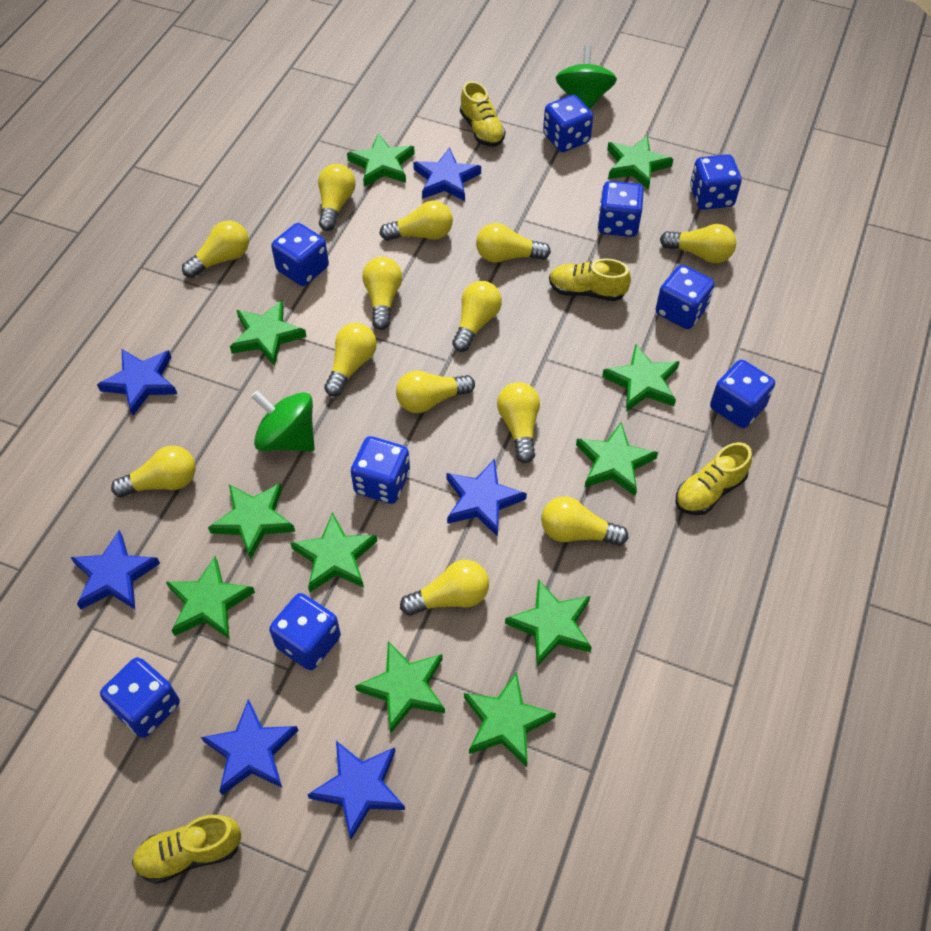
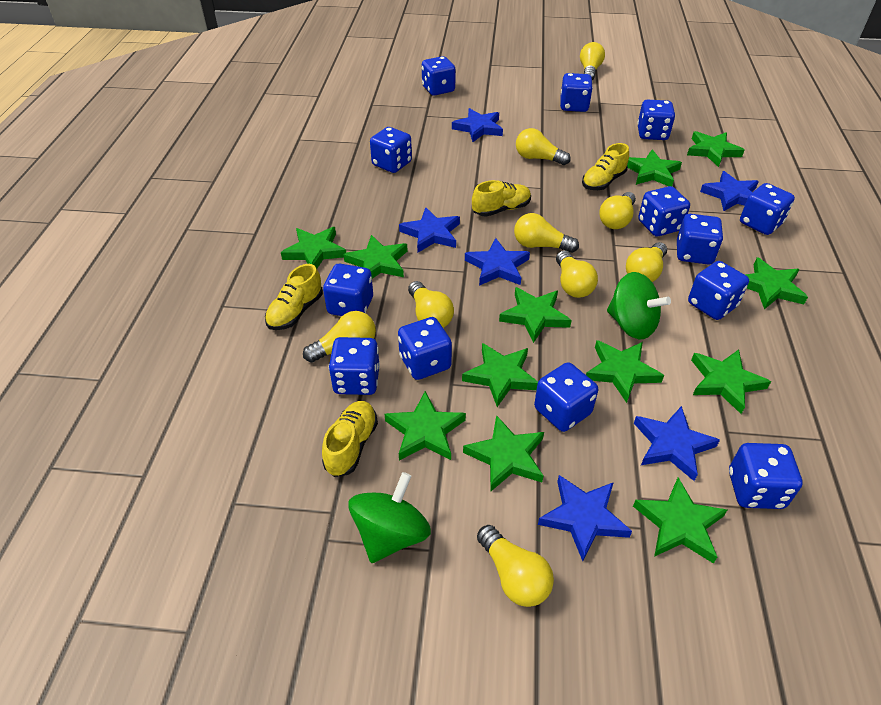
blue dice: [100,657,180,738] [269,593,341,670] [271,223,329,286] [351,436,410,504] [543,95,593,152] [598,181,644,237] [656,265,715,329] [690,154,742,210] [710,360,775,428] = 9 -> [323,264,373,316] [329,337,380,395] [370,127,412,173] [398,317,452,380] [422,56,456,96] [534,362,598,432] [560,73,593,112] [637,99,675,140] [638,186,690,236] [677,214,723,265] [688,261,749,320] [729,443,803,509] [740,183,795,235] = 13
green star: [166,556,255,639] [208,483,295,560] [230,300,307,366] [290,512,377,592] [347,133,415,187] [355,641,445,733] [464,672,556,767] [505,579,592,667] [576,422,658,496] [602,344,680,412] [607,135,673,190] = 11 -> [281,227,346,268] [343,235,408,278] [385,391,466,461] [462,343,538,407] [463,415,544,491] [499,287,572,343] [586,340,664,403] [627,149,682,186] [633,477,727,564] [687,131,745,167] [691,349,771,414] [745,257,808,309] = 12
yellow light bulb: [111,446,196,497] [182,221,249,278] [318,164,356,231] [324,323,377,396] [362,257,402,330] [380,200,453,241] [396,370,475,413] [400,560,489,616] [452,281,502,352] [476,223,551,263] [497,382,540,463] [541,496,628,546] [660,224,736,263] = 13 -> [303,311,376,363] [408,281,454,328] [477,525,554,607] [514,213,579,253] [516,128,571,165] [556,250,598,298] [580,42,605,80] [599,192,636,229] [626,242,667,282] = 9

